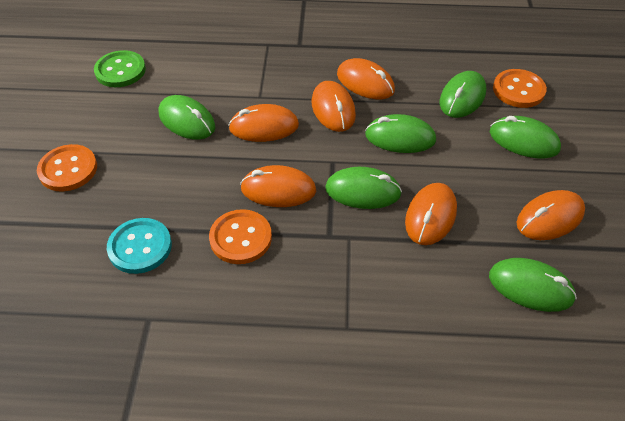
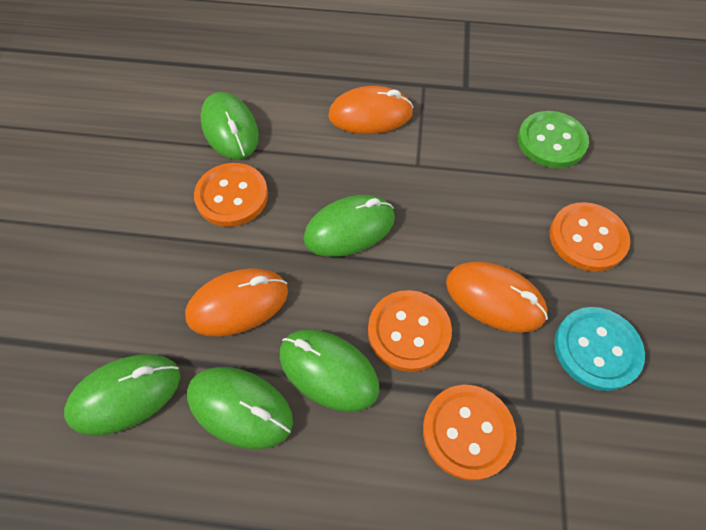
green mouse: [158,95,215,140] [325,167,402,209] [365,114,436,153] [440,71,486,118] [489,258,577,312] [490,116,561,159] = 6 -> [64,354,180,436] [187,367,293,449] [200,92,259,160] [280,329,380,412] [304,195,395,257] = 5
orange button: [37,144,97,191] [209,209,272,264] [493,69,547,108] = 3 -> [194,163,268,227] [368,290,452,372] [423,385,517,481] [550,202,630,272] = 4
orange mouse: [228,104,299,142] [240,165,316,207] [312,81,356,132] [337,58,395,99] [405,183,457,245] [517,190,585,240] = 6 -> [185,268,288,337] [328,86,414,134] [446,261,548,333] = 3

